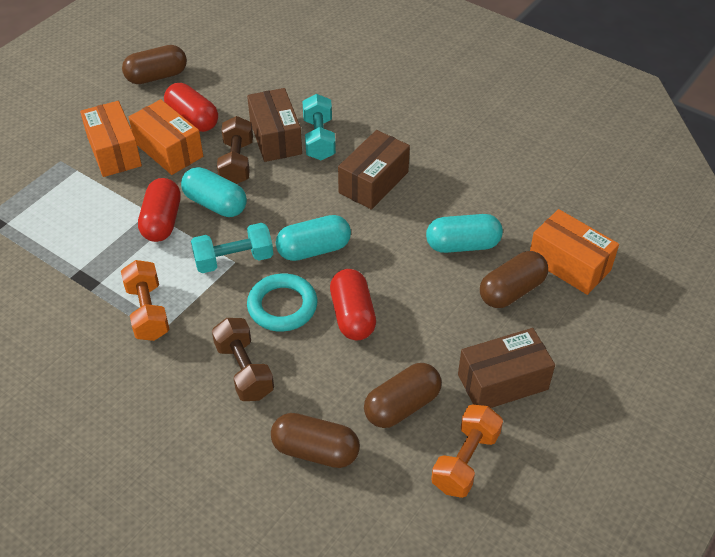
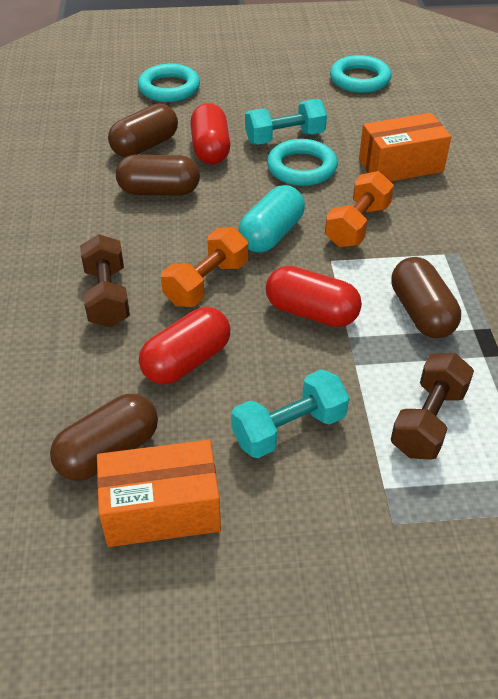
brown box: [247,88,302,162] [338,130,410,210] [458,328,555,408] = 3 -> none = 0
orange box: [80,101,142,177] [129,99,203,175] [530,209,619,295] = 3 -> [97,440,221,547] [359,113,451,182] = 2
turquoise capsule: [181,167,247,217] [276,215,351,261] [426,214,503,253] = 3 -> [238,185,305,253] = 1
turquoise ring: [247,273,317,331] = 1 -> [138,64,200,102] [267,139,338,186] [330,55,391,93] = 3

